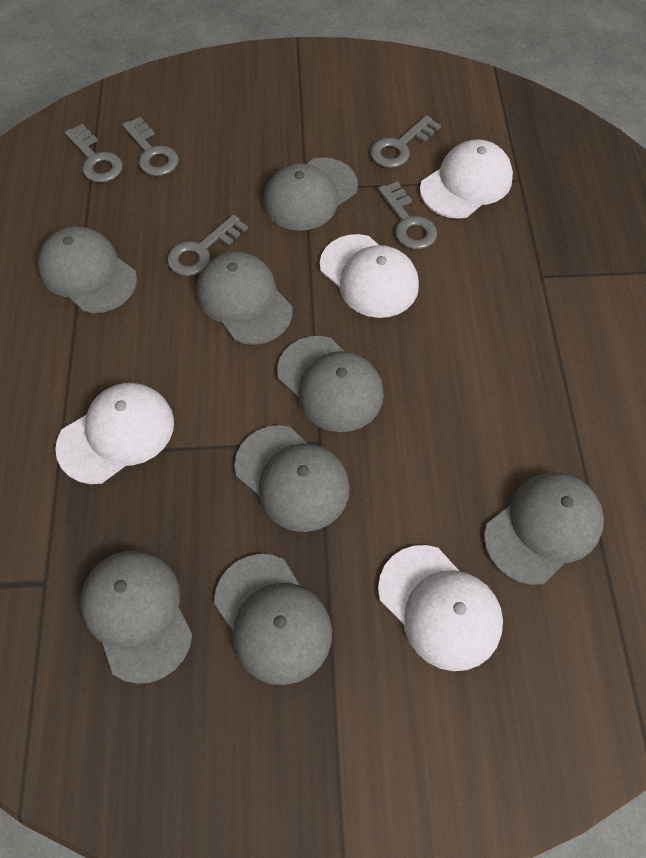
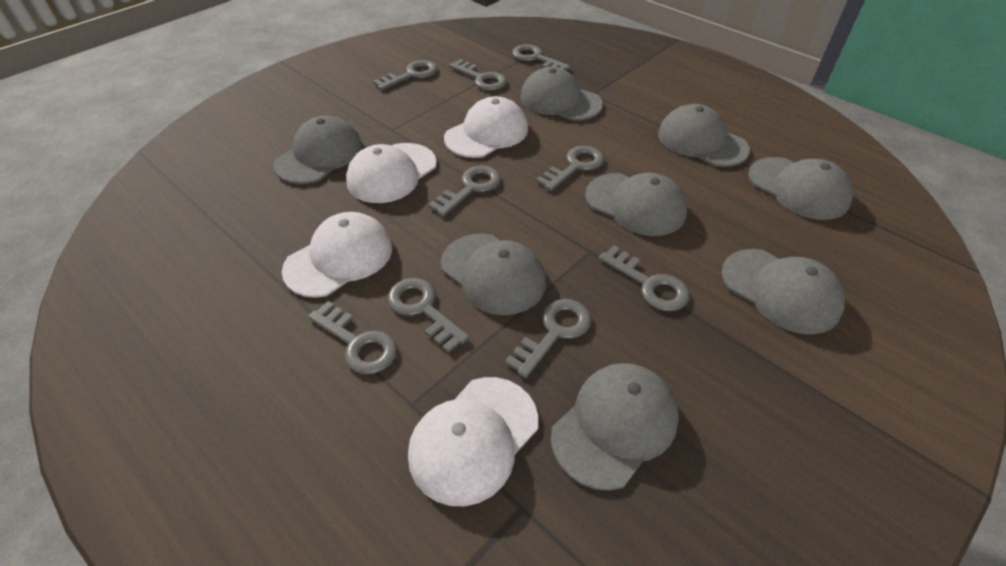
grey key: [65,124,123,183] [122,117,179,176] [167,214,248,276] [370,115,441,168] [378,181,437,249] = 5 -> [308,301,397,374] [373,60,437,90] [388,278,469,353] [428,166,501,216] [449,59,507,91] [505,299,591,378] [512,44,570,70] [536,146,604,191] [599,245,689,311] = 9

